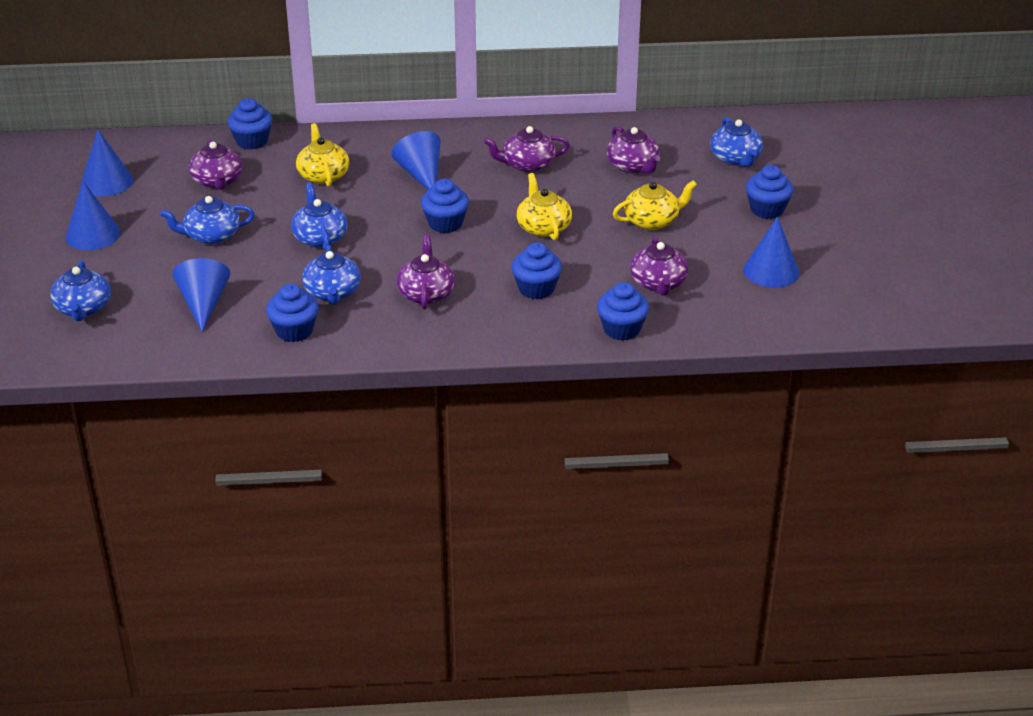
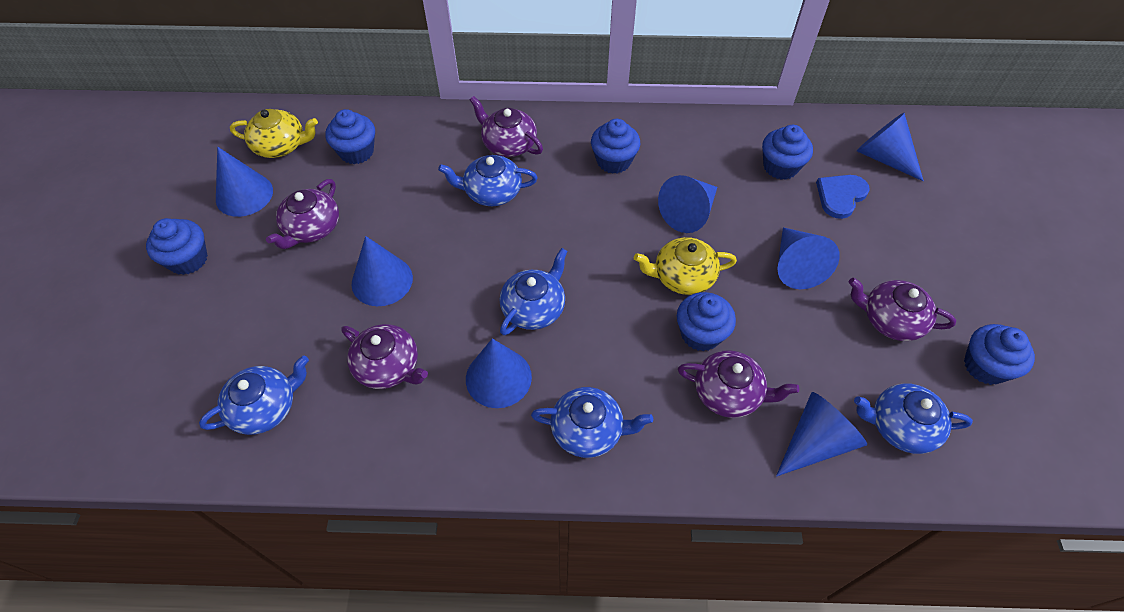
blue cone: [66,181,120,250] [81,130,133,196] [172,258,230,332] [392,131,441,191] [744,216,799,288] = 5 -> [216,147,273,217] [352,236,413,306] [466,338,532,408] [658,175,717,233] [776,392,867,477] [777,227,840,289] [857,113,924,181] = 7
blue heart: none = 0 -> [816,175,870,219] = 1
yellow teapot: [296,123,349,187] [516,173,572,240] [613,180,697,230] = 3 -> [230,109,318,158] [634,237,737,295] = 2

